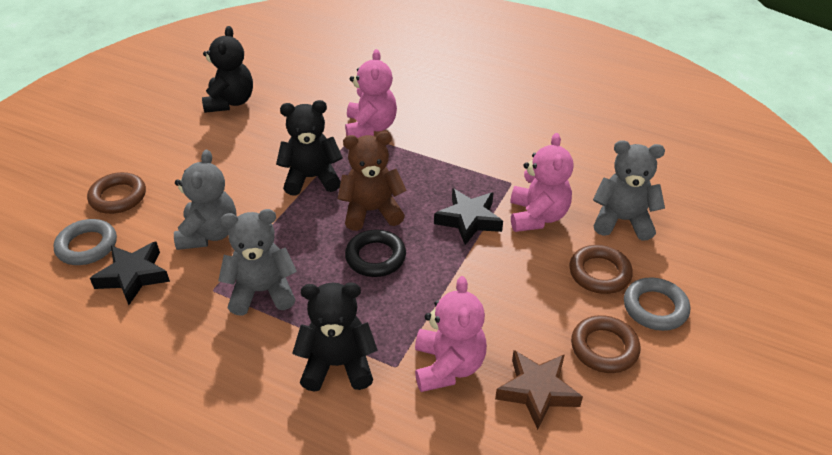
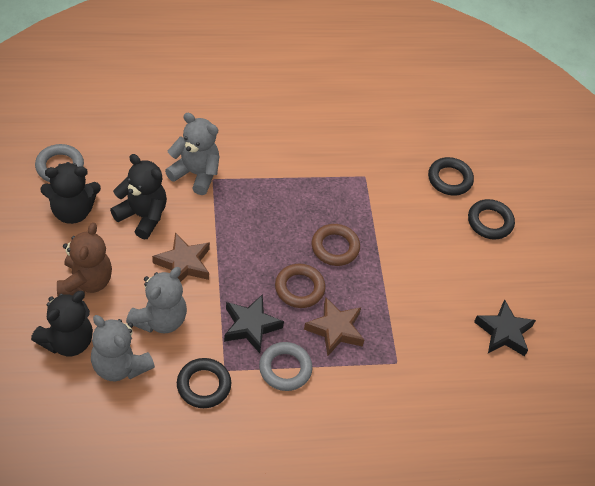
black ring: [345,230,406,277] = 1 -> [177,358,231,408] [428,157,474,196] [468,199,515,240] = 3
brown ring: [87,172,146,214] [569,245,633,294] [571,315,640,373] = 3 -> [275,264,326,308] [312,224,360,266] = 2
brown star: [495,350,583,430] = 1 -> [152,232,210,282] [304,297,364,356] = 2
pink teddy bear: [345,49,397,138] [415,276,487,392] [510,133,573,232] = 3 -> none = 0

